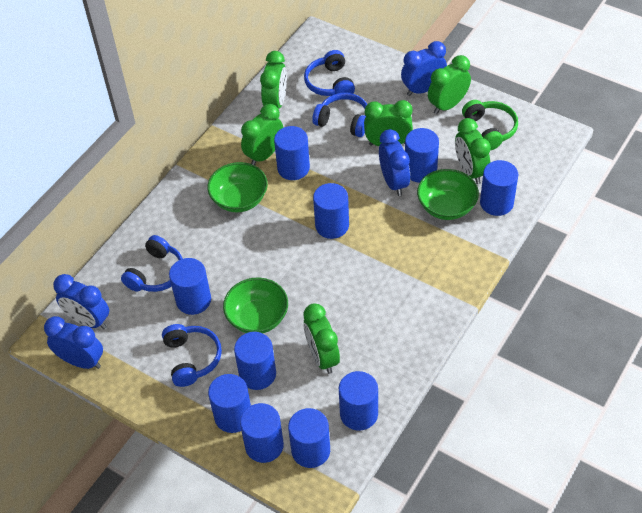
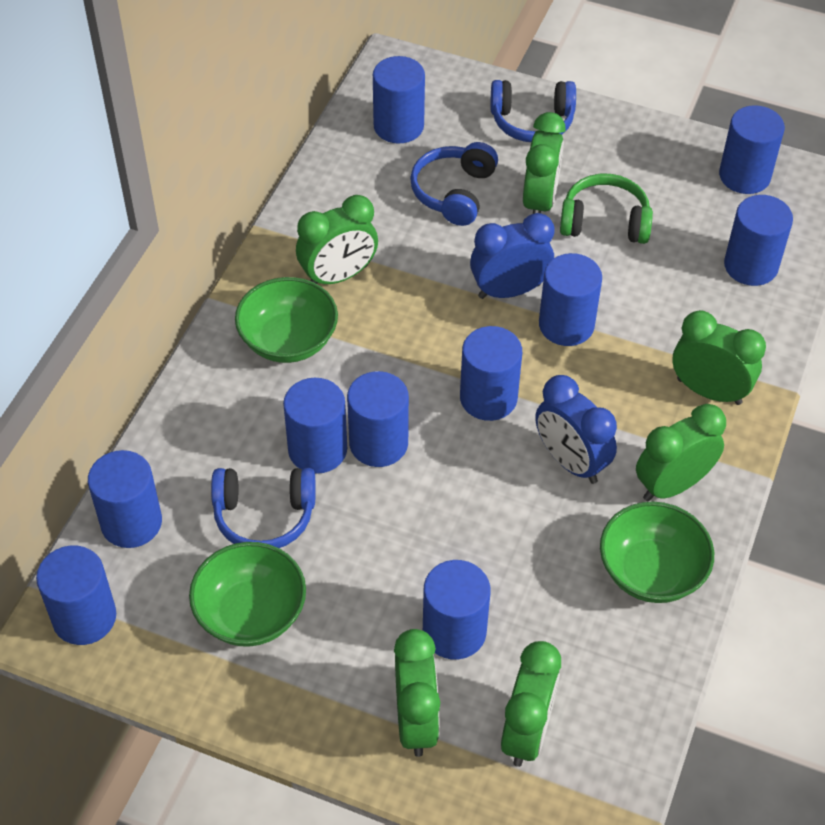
blue clock: [44,316,103,369] [53,274,109,329] [379,129,410,196] [401,41,447,96] = 4 -> [470,213,554,299] [535,375,617,484] = 2
blue headphones: [121,235,183,292] [162,324,222,387] [304,50,355,96] [312,93,367,137] = 4 -> [211,468,316,548] [410,142,498,226] [491,80,576,142] = 3

